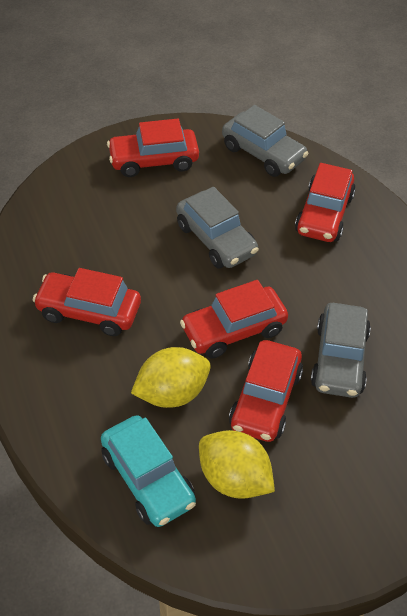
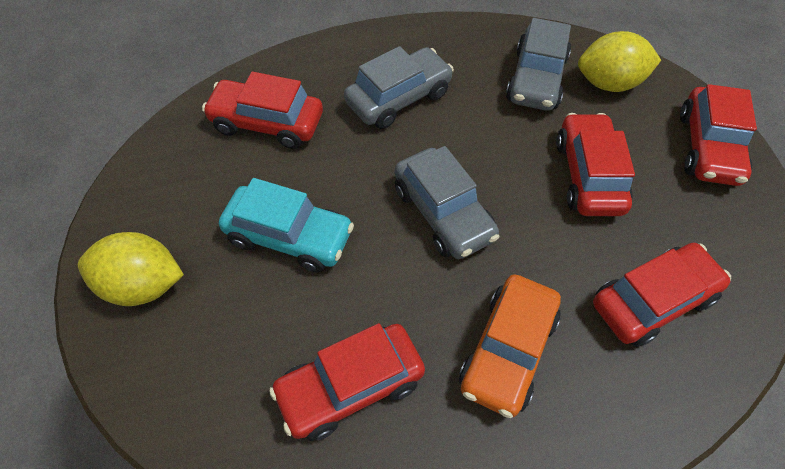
orange car: none = 0 -> [459,274,561,418] = 1

